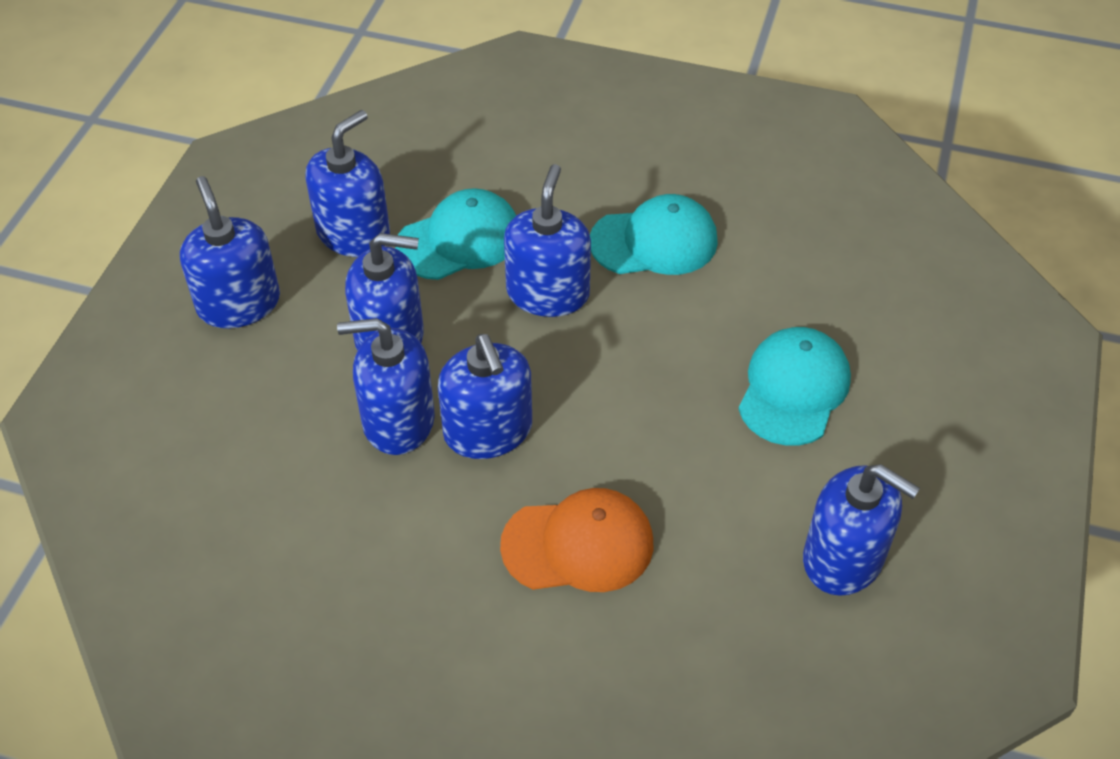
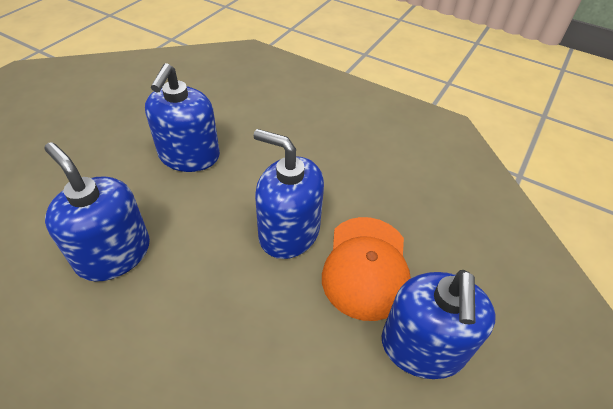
blue soap dispenser: [180,176,280,328] [305,110,390,257] [337,318,435,455] [345,233,424,351] [438,334,532,459] [504,164,591,317] [803,464,920,596] = 7 -> [44,142,150,282] [145,63,220,172] [253,129,324,259] [382,270,496,379] = 4
turquoise cap: [395,188,516,280] [590,194,718,275] [738,327,851,446] = 3 -> none = 0

